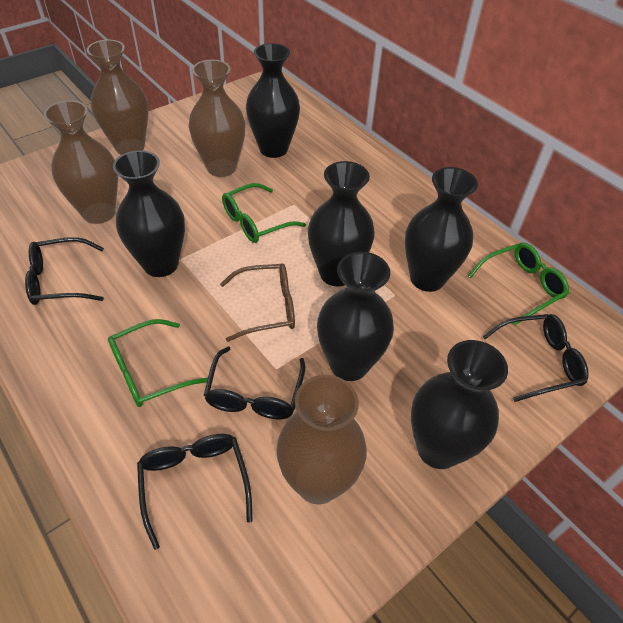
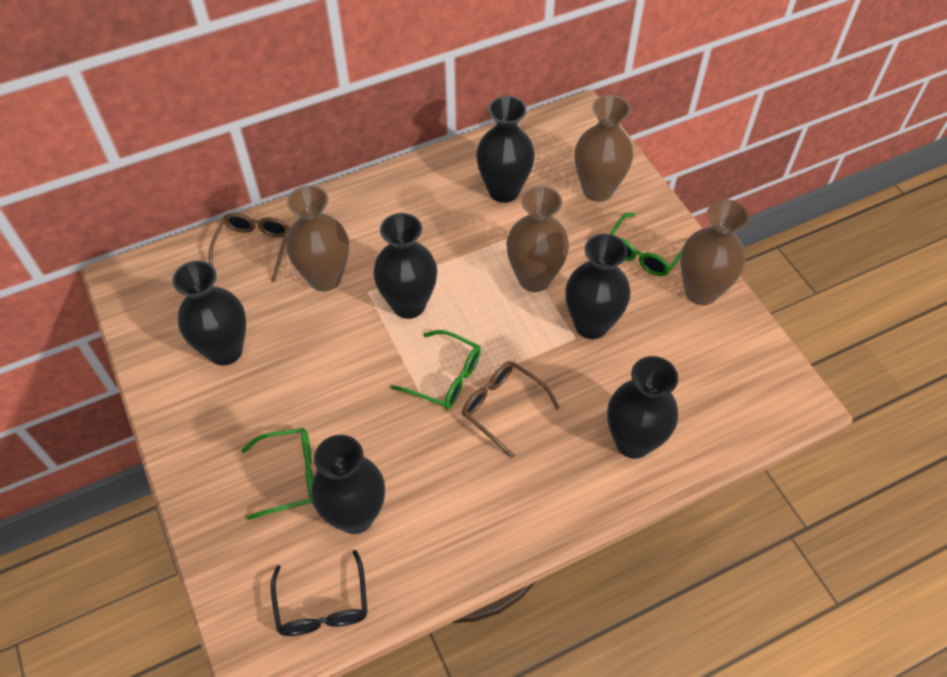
black glasses: [25,237,104,305] [137,434,253,550] [204,346,305,419] [482,314,589,402] = 4 -> [271,550,367,636] = 1
brown glasses: [220,263,295,342] = 1 -> [209,213,290,282] [462,361,560,458] = 2

